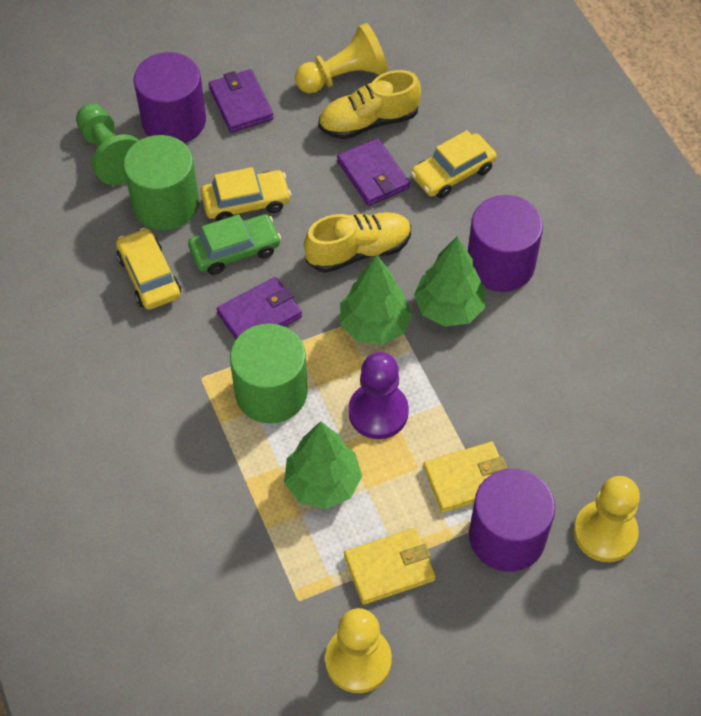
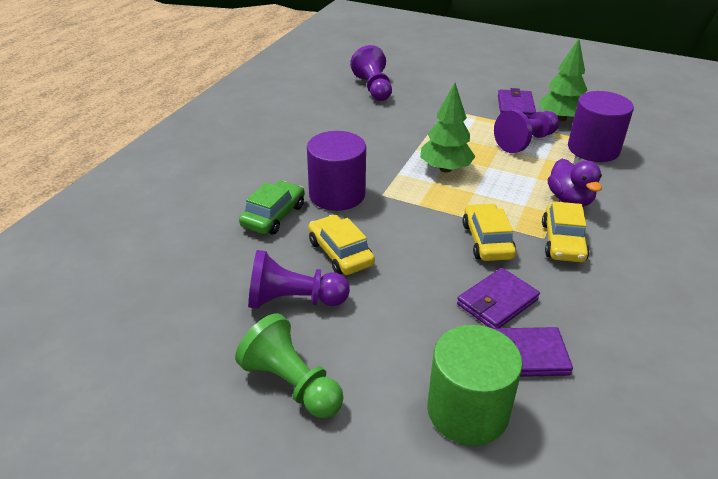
green cylinder: [123,135,199,230] [230,324,308,424] = 2 -> [427,325,523,445] = 1
green tree: [284,421,362,509] [340,255,412,345] [414,236,486,327] = 3 -> [420,83,476,173] [539,39,588,121] = 2
purple cylinder: [134,52,206,143] [468,195,543,292] [469,469,555,572] = 3 -> [307,131,366,211] [568,91,634,162] = 2
purple duck: none = 0 -> [548,159,602,207] = 1
purple pawn: [348,352,409,439] = 1 -> [248,250,350,309] [350,45,392,101] [494,110,559,153] = 3
yellow pawn: [295,23,388,93] [325,608,392,693] [574,476,640,562] = 3 -> none = 0
yellow shoe: [304,212,411,273] [318,70,421,139] = 2 -> none = 0
yellow wallet: [344,528,436,605] [423,442,508,513] = 2 -> none = 0

